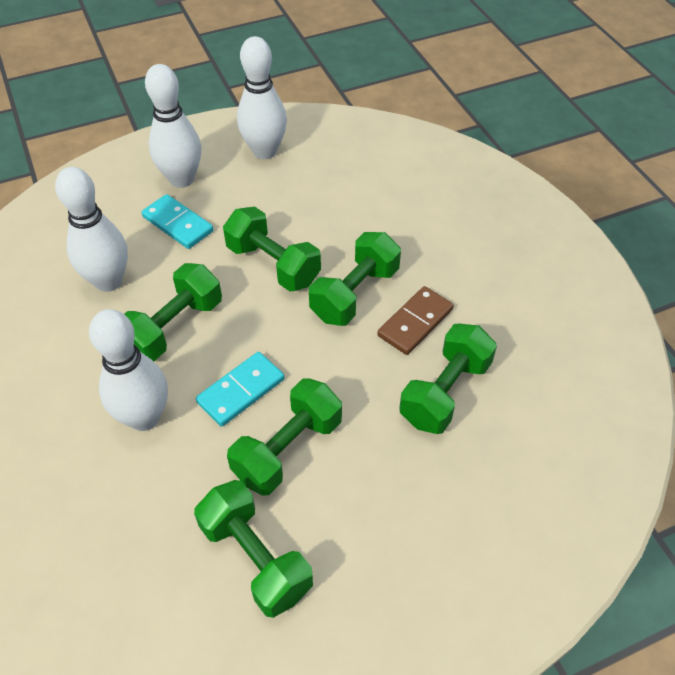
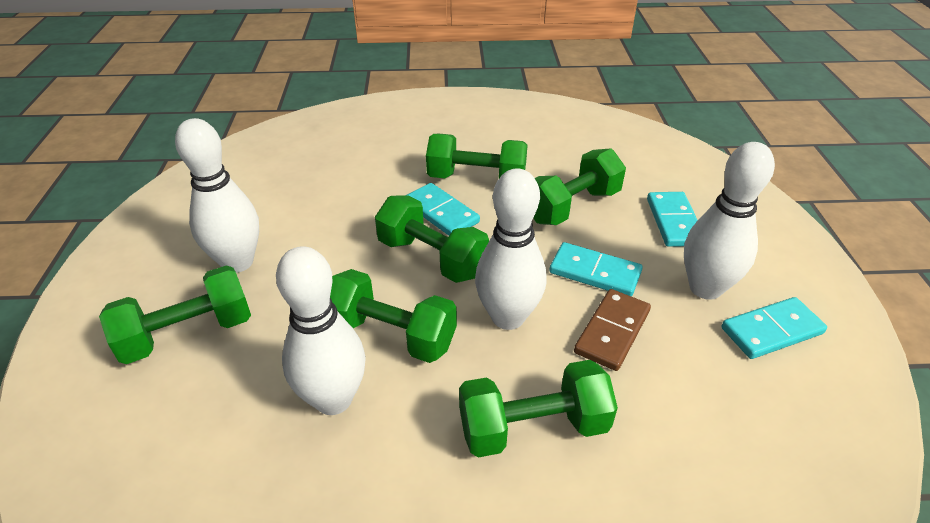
turquoise domino: [142,194,214,249] [196,352,284,427] = 2 -> [407,183,480,236] [549,242,643,297] [647,192,698,247] [721,297,827,359] = 4

